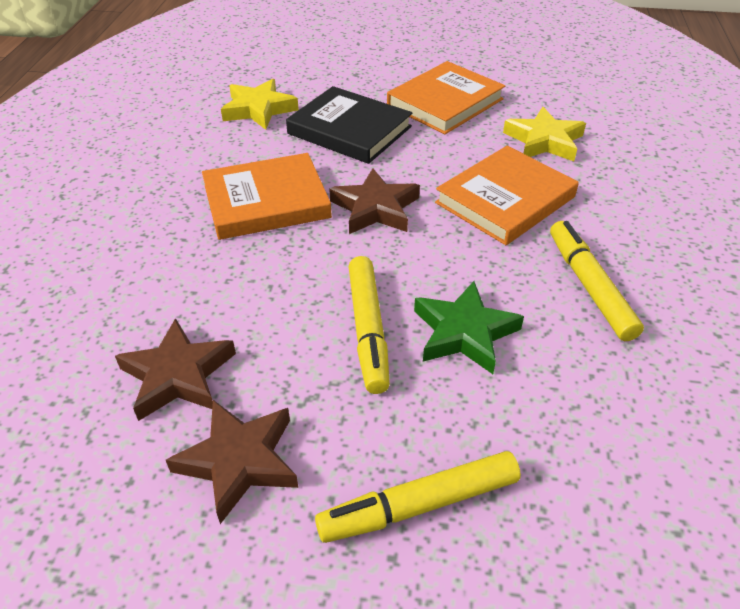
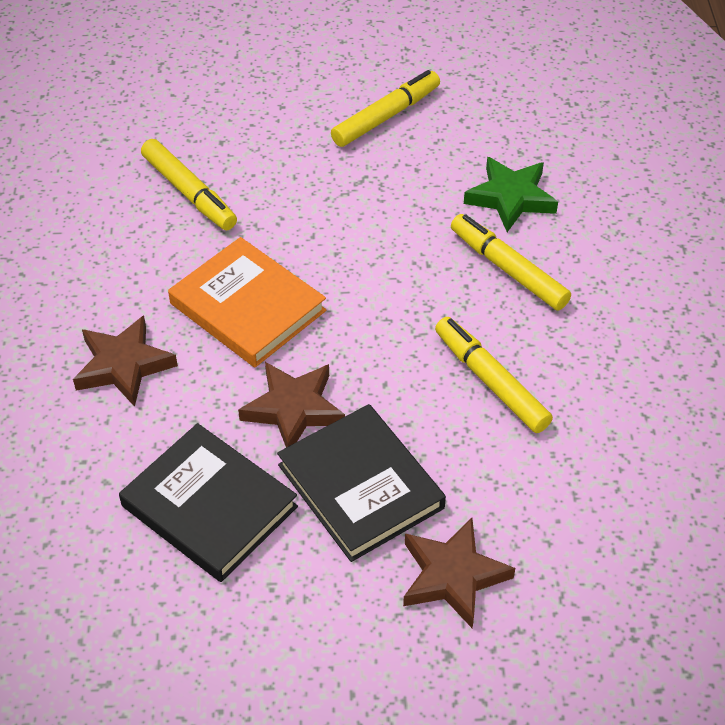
black book: [286,86,412,164] = 1 -> [119,423,298,582] [277,404,446,562] = 2
orange book: [202,153,332,240] [387,61,505,134] [435,146,579,245] = 3 -> [168,237,326,367] = 1
yellow marker: [315,451,521,543] [349,256,390,394] [550,221,644,341] = 3 -> [141,139,237,230] [331,70,440,147] [435,317,553,433] [451,214,571,311] = 4
yellow star: [221,79,299,130] [503,107,586,161] = 2 -> none = 0

